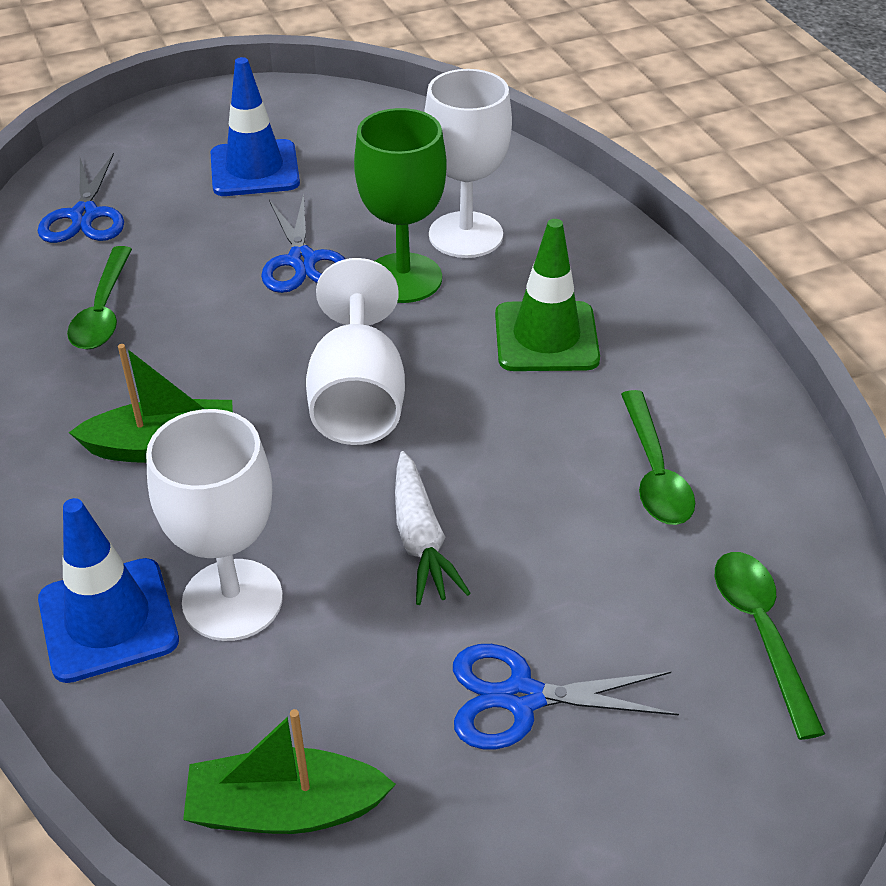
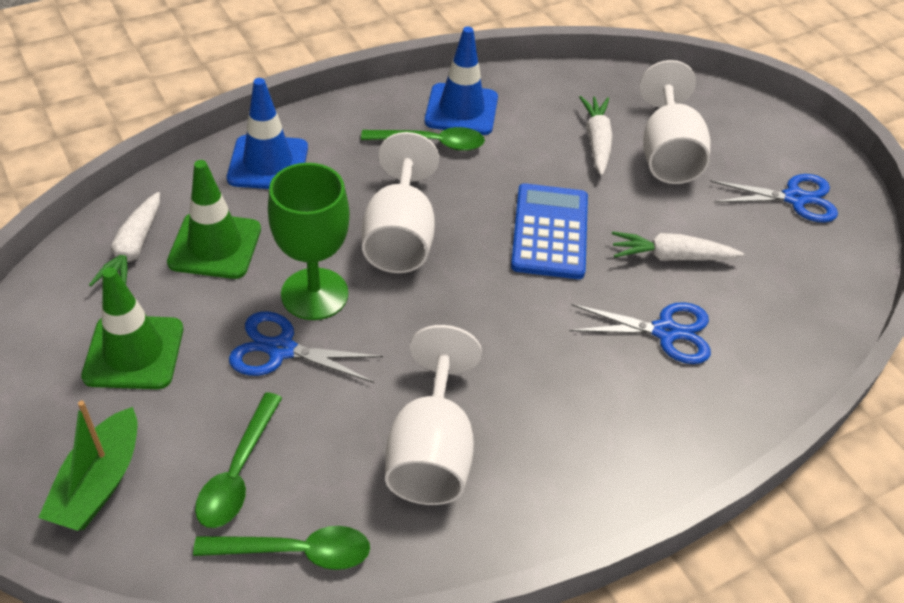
blue calculator: none = 0 -> [511,183,588,279] = 1
green boat: [69,344,233,463] [183,709,396,834] = 2 -> [38,401,137,531] = 1
green traffic cone: [495,219,600,371] = 1 -> [81,267,183,389] [167,160,261,279] = 2
white carrot: [395,451,471,605] = 1 -> [89,192,160,287] [579,96,613,176] [612,231,744,261] = 3

